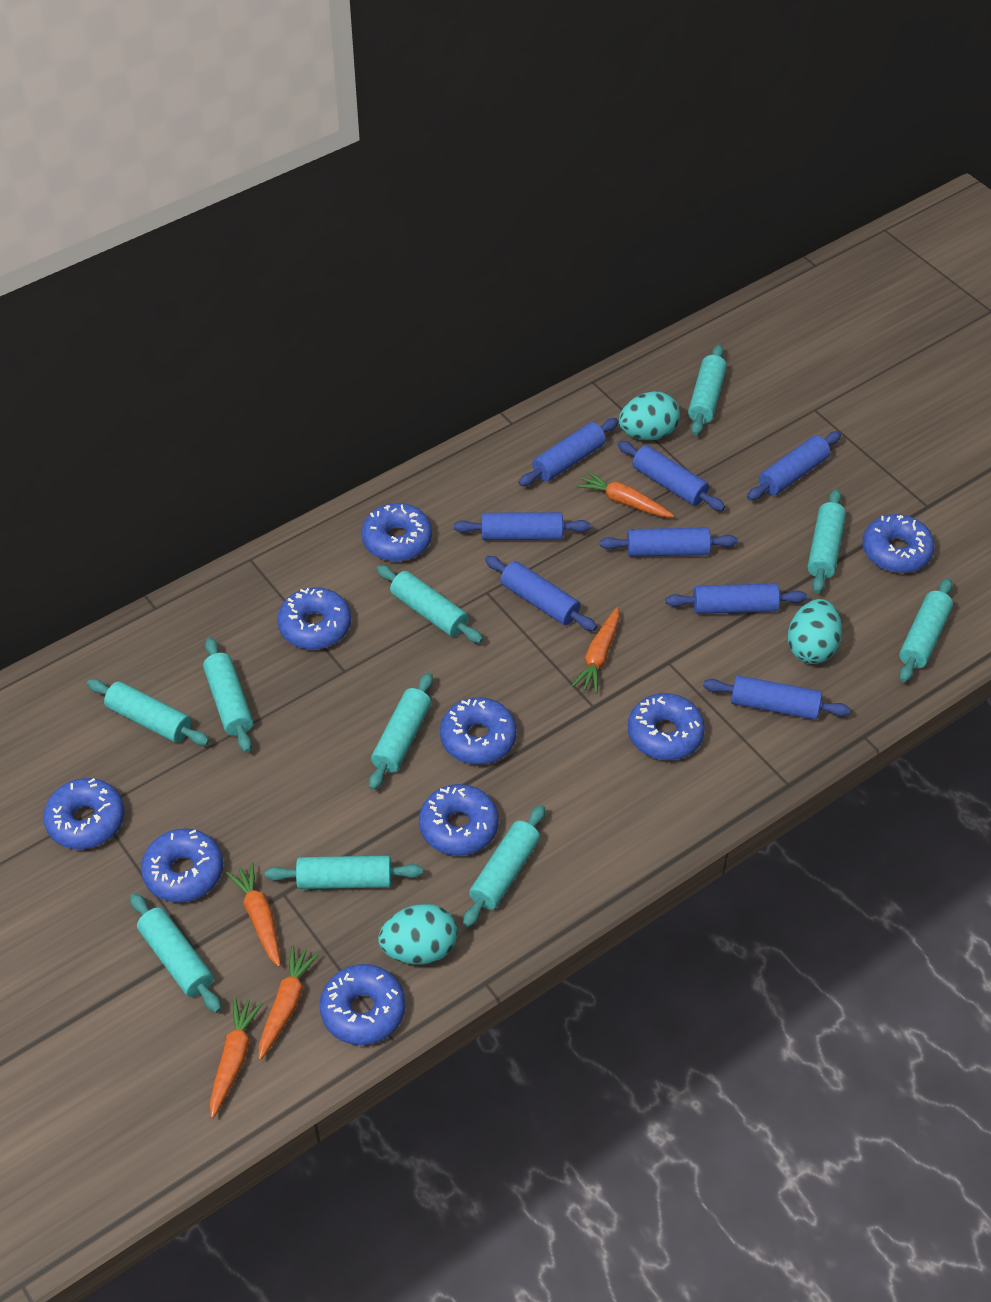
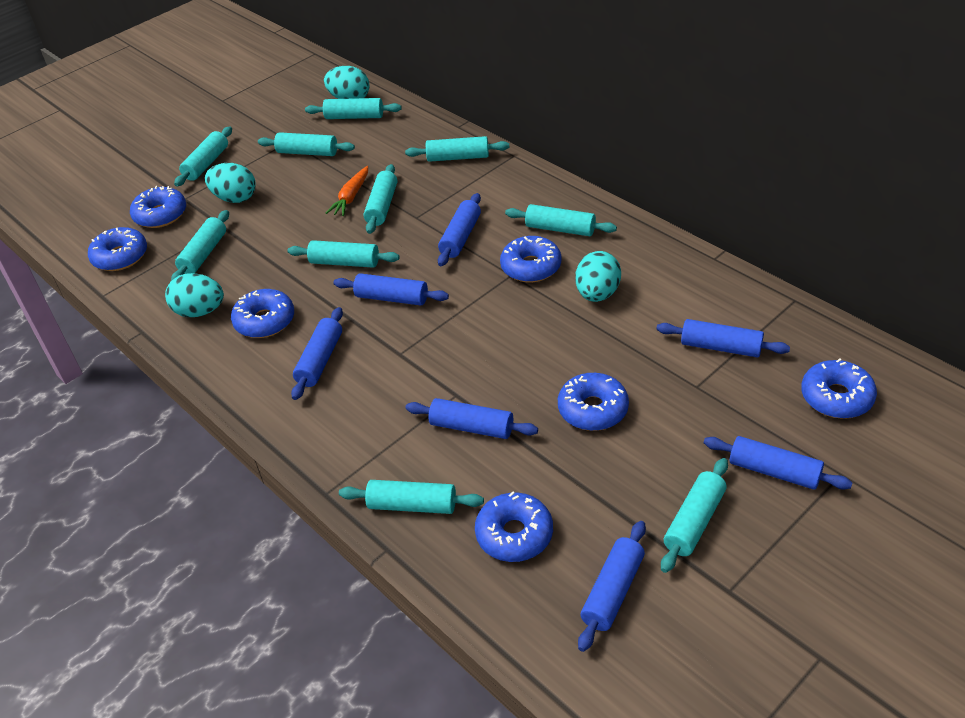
blue donut: [43,778,125,849] [141,828,223,903] [277,587,351,650] [320,964,405,1045] [361,503,432,562] [419,784,499,856] [440,697,517,765] [628,693,705,760] [862,514,935,573] = 9 -> [88,227,147,271] [130,186,186,228] [231,289,294,338] [475,491,553,562] [500,236,561,282] [558,373,629,431] [801,359,877,419] = 7
blue rolling pin: [454,512,591,540] [485,556,597,631] [518,418,619,486] [600,527,738,557] [617,441,725,511] [666,583,807,614] [703,675,850,720] [747,431,841,500] = 8 -> [291,307,343,400] [333,273,449,306] [406,398,538,439] [438,193,481,266] [578,521,646,652] [657,319,790,357] [704,436,852,490] = 7
orange carrot: [210,997,263,1118] [226,862,281,967] [259,945,320,1060] [572,607,619,694] [576,470,674,517] = 5 -> [326,166,368,216] = 1
turquoise egg: [378,904,457,965] [619,392,680,440] [788,599,842,664] = 3 -> [165,273,224,317] [205,163,256,203] [324,66,369,99] [575,251,621,302] = 4

